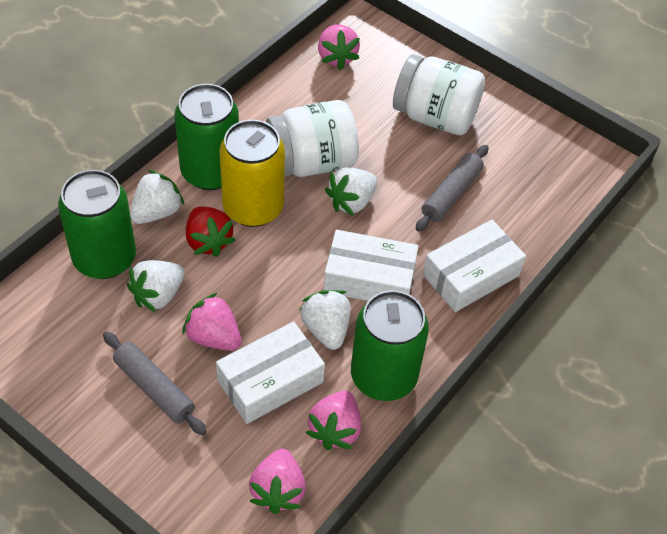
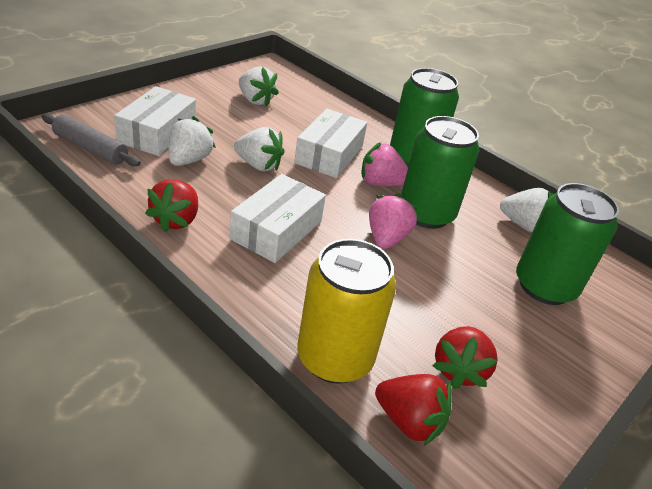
grey rolling pin: [103,332,207,435] [416,145,489,232] = 2 -> [42,113,141,166] = 1
pink strawberry: [182,293,241,351] [249,449,306,514] [306,391,361,450] [318,25,360,70] = 4 -> [361,143,408,186] [369,193,418,249] = 2
red strawberry: [186,206,235,257] = 1 -> [145,179,198,232] [375,374,452,446] [432,326,498,389] = 3
white jar: [266,100,359,177] [393,54,485,135] = 2 -> none = 0

